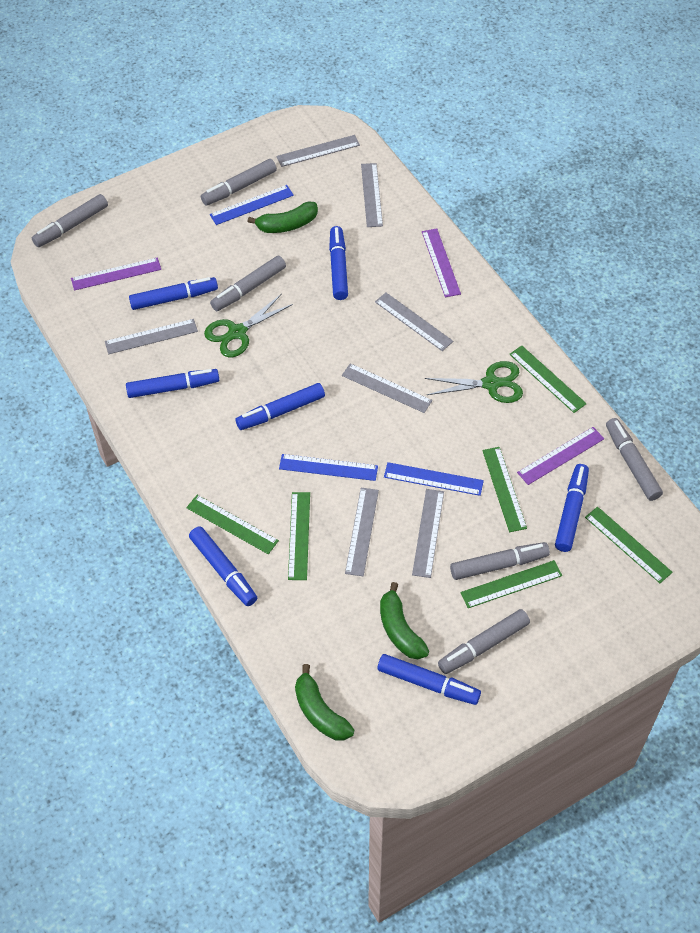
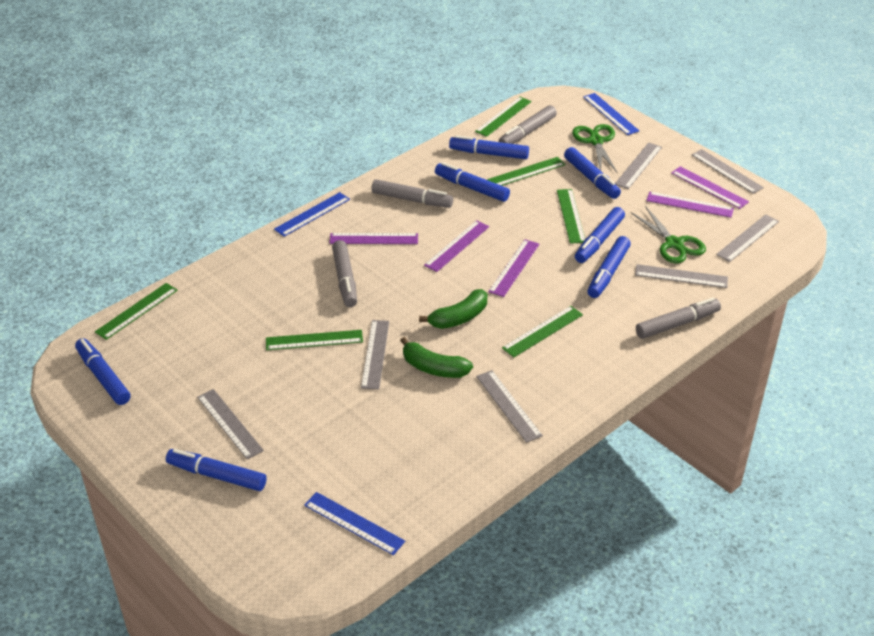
green banana: [247,202,318,233] [295,664,354,740] [380,582,429,659] = 3 -> [400,337,473,378] [419,289,487,329] = 2
grey marker: [32,194,108,247] [201,159,277,205] [210,256,286,311] [438,609,530,674] [450,542,550,580] [606,418,663,501] = 6 -> [332,240,357,307] [371,179,453,208] [498,105,557,144] [636,298,721,339] = 4
purple ruler: [71,257,161,291] [422,228,461,297] [517,427,604,485] = 3 -> [329,233,418,244] [424,220,489,272] [488,239,540,297] [646,192,734,218] [671,166,749,209] = 5

